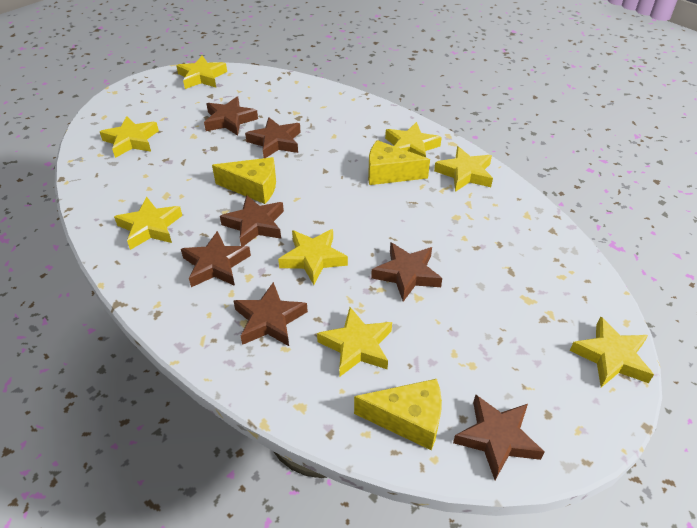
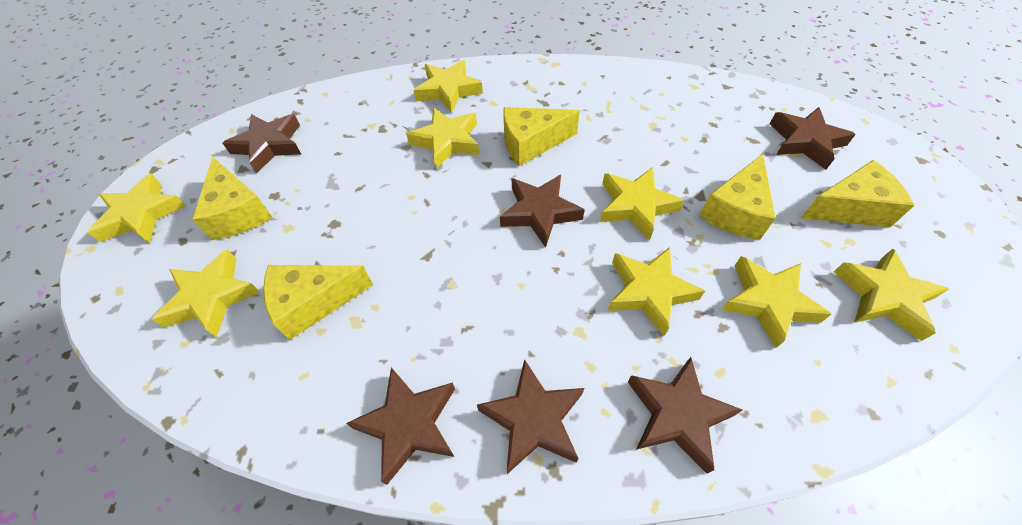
brown star: [181,231,251,287] [204,96,258,136] [220,195,284,246] [234,282,308,346] [245,117,301,158] [371,242,442,302] [453,394,544,480] = 7 -> [223,114,301,173] [346,367,455,485] [477,359,584,474] [500,175,585,248] [628,357,742,474] [769,107,856,170] = 6
yellow cheese: [212,157,276,204] [354,379,442,450] [368,140,430,185] = 3 -> [192,157,272,240] [263,265,373,340] [503,107,580,166] [699,154,776,240] [801,160,915,227] = 5

